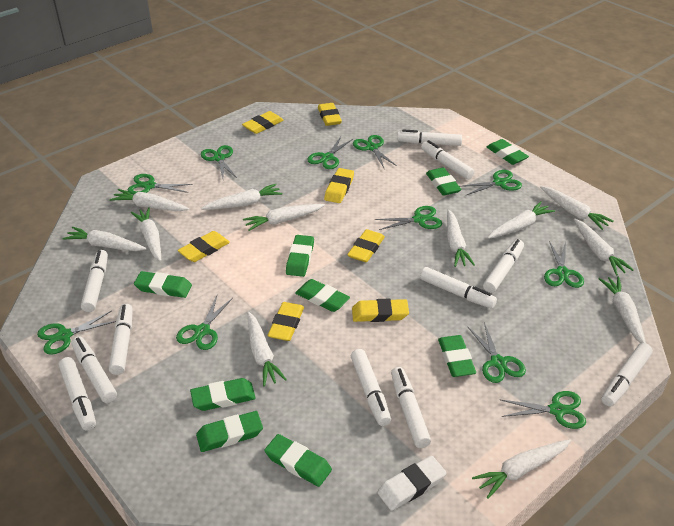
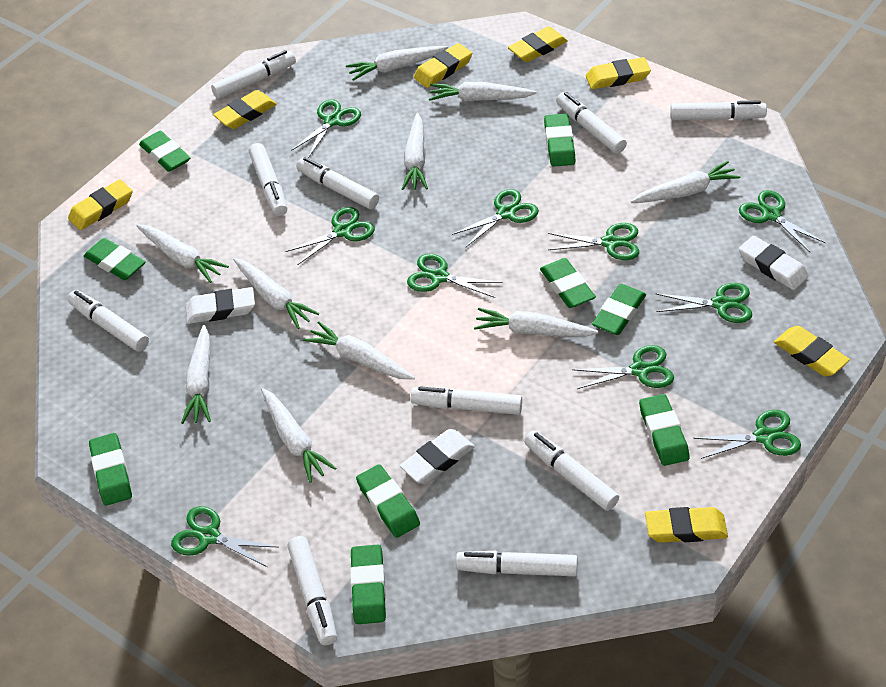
green scissors: [37,311,116,355] [128,174,192,195] [176,296,233,350] [201,145,237,179] [307,137,353,169] [353,135,397,168] [375,206,442,230] [459,170,522,195] [468,322,526,383] [499,391,586,429] [544,241,584,288] = 11 -> [171,506,278,567] [285,207,375,265] [291,99,361,158] [407,254,503,298] [452,189,539,247] [548,223,639,260] [572,345,674,389] [656,283,752,323] [694,410,801,459] [739,190,826,252] = 10
white carrot: [63,227,146,251] [110,189,189,211] [131,207,161,262] [201,184,283,210] [243,204,325,231] [247,312,287,386] [447,209,475,267] [472,439,571,499] [488,201,555,239] [540,186,614,230] [574,219,634,276] [599,276,646,343] = 12 -> [137,224,229,283] [181,325,211,424] [233,258,319,329] [261,388,336,483] [303,321,415,380] [346,46,448,81] [402,113,428,190] [429,82,537,101] [474,308,599,337] [631,161,740,203] = 10
white eraser: [377,456,446,511] = 1 -> [186,287,255,324] [400,429,475,484] [739,235,808,290] = 3
white marker: [59,357,96,431] [71,337,117,403] [81,250,108,312] [109,304,133,375] [351,349,391,426] [391,367,431,448] [397,129,462,146] [420,267,497,309] [421,140,474,180] [483,239,524,293] [601,343,653,407] = 11 -> [68,290,149,352] [211,50,296,99] [249,143,287,216] [287,536,337,645] [296,157,379,209] [411,386,522,415] [456,551,578,576] [524,430,619,511] [556,92,627,154] [670,100,767,120] = 10

